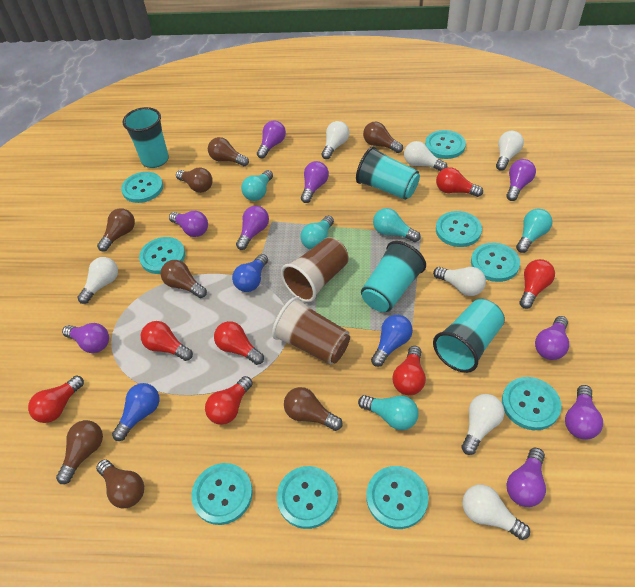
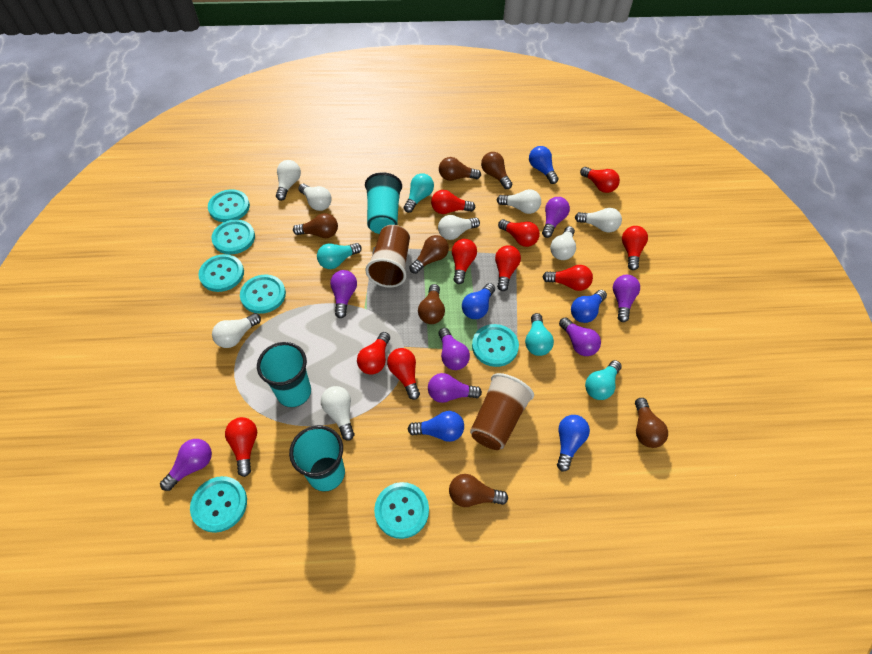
blue light bulb: [112,383,159,441] [232,254,268,292] [371,315,413,367] = 3 -> [408,411,464,442] [462,283,495,319] [529,146,559,184] [557,415,590,471] [571,290,607,323] = 5
brown light bulb: [56,420,103,484] [96,459,144,508] [97,208,135,251] [161,260,207,298] [176,168,213,193] [208,137,249,166] [284,387,343,431] [363,122,403,153] = 8 -> [293,213,338,238] [409,235,449,274] [418,284,445,324] [439,157,481,181] [449,474,508,507] [481,152,512,189] [635,398,668,448] = 7
purple light bulb: [62,323,109,353] [169,211,208,237] [236,206,269,250] [257,120,286,158] [301,161,329,203] [506,159,536,201] [507,448,546,507] [535,316,569,360] [565,385,603,440] = 9 -> [160,439,212,491] [330,270,357,318] [428,373,482,403] [438,328,470,370] [542,197,570,238] [559,317,601,356] [613,275,640,322] = 7
red light bulb: [28,376,84,423] [141,321,193,361] [205,376,253,425] [214,321,264,365] [392,346,426,395] [436,167,483,197] [520,259,555,309] = 7 -> [225,417,257,477] [357,332,390,375] [387,348,420,400] [431,190,475,214] [452,239,477,284] [495,245,521,291] [498,219,540,247] [542,265,593,291] [580,167,620,193] [622,226,648,270] = 10
turquoise button: [121,172,163,203] [139,237,185,274] [191,463,253,525] [277,466,338,529] [366,466,429,529] [425,130,466,159] [436,211,482,247] [471,243,520,282] [502,377,561,430] = 9 -> [190,476,247,533] [198,254,244,292] [208,189,250,222] [211,219,255,255] [240,275,286,314] [374,482,429,539] [472,324,519,367] = 7
turquoise cup: [122,107,169,168] [356,147,420,200] [361,241,426,312] [433,299,505,373] = 4 -> [257,342,311,407] [289,425,345,492] [365,172,402,234] = 3
turquoise light bulb: [241,170,273,201] [300,216,334,249] [358,395,418,430] [373,208,421,242] [516,209,553,253] = 5 -> [317,243,362,269] [404,173,434,213] [525,313,554,356] [585,360,622,400] = 4
white light bulb: [77,257,118,304] [321,121,349,159] [404,141,447,171] [433,267,486,296] [461,394,504,455] [462,484,530,540] [496,131,524,171] = 7 -> [212,313,261,348] [276,160,301,201] [298,184,331,211] [321,386,355,440] [438,215,480,240] [497,189,541,214] [550,226,576,260] [575,208,622,232] = 8

